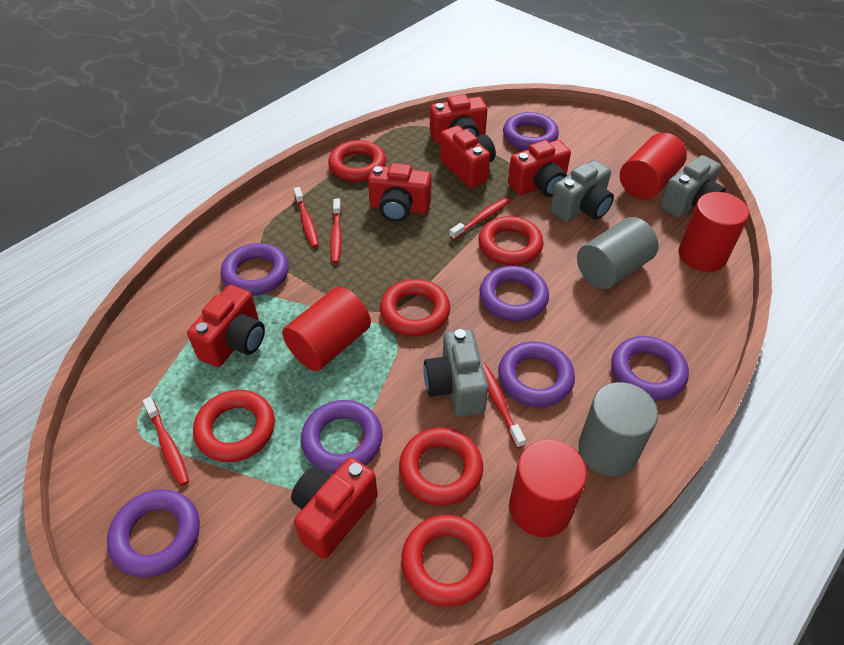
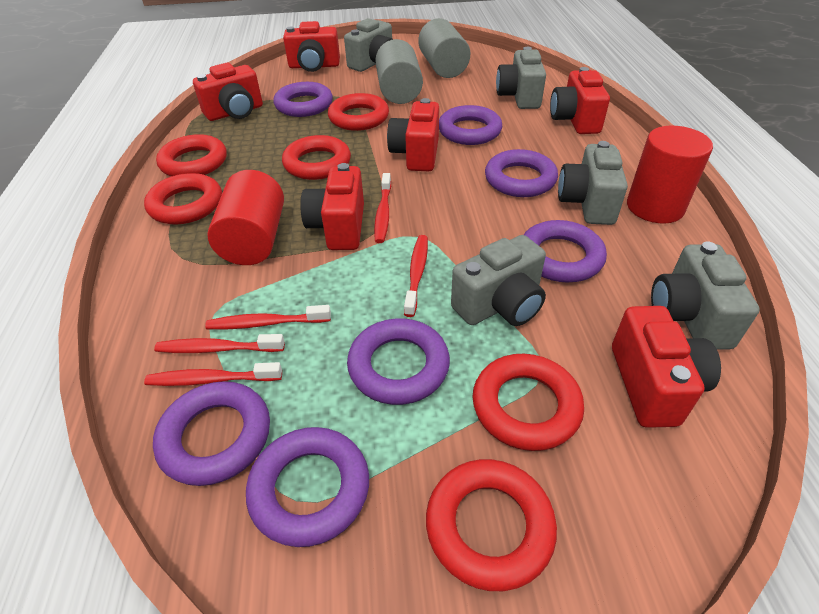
grey camera: [424,329,488,417] [550,160,614,222] [660,155,726,218] = 3 -> [344,18,393,72] [451,235,546,326] [496,47,546,109] [558,141,628,225] [651,242,760,350] = 5
red cylinder: [282,286,371,371] [509,439,587,537] [620,133,687,199] [679,192,749,272] = 4 -> [207,170,284,265] [627,126,713,223] = 2

